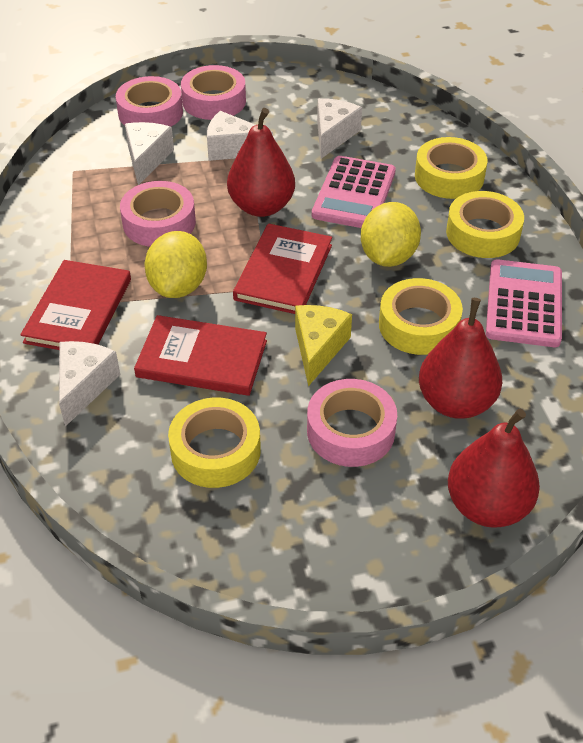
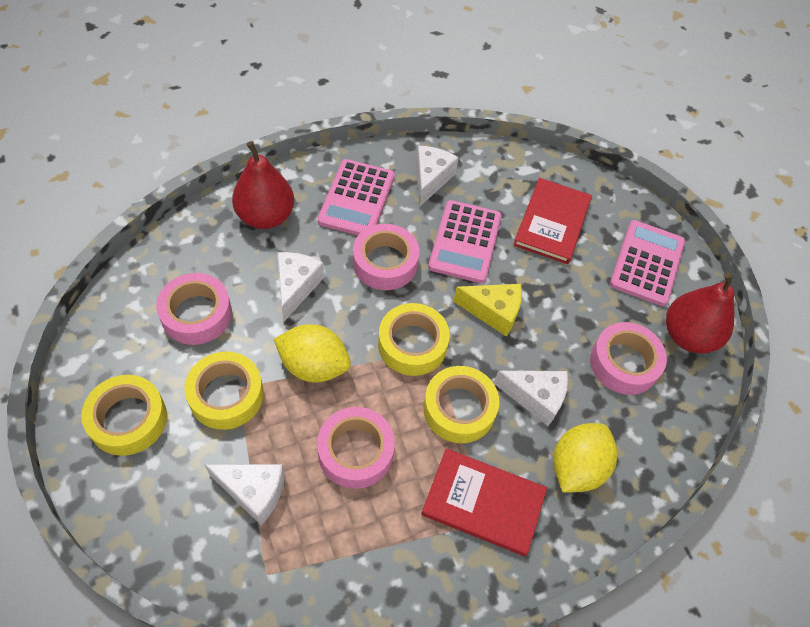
pink calculator: [312,156,396,228] [486,259,562,347] = 2 -> [317,159,395,235] [428,200,502,283] [610,220,685,306] = 3
red book: [20,260,131,350] [134,315,267,396] [233,224,332,314] = 3 -> [421,448,547,556] [513,178,592,264] = 2
red pear: [227,108,295,217] [419,298,502,419] [448,409,540,528] = 3 -> [232,141,294,229] [666,272,734,354] = 2

